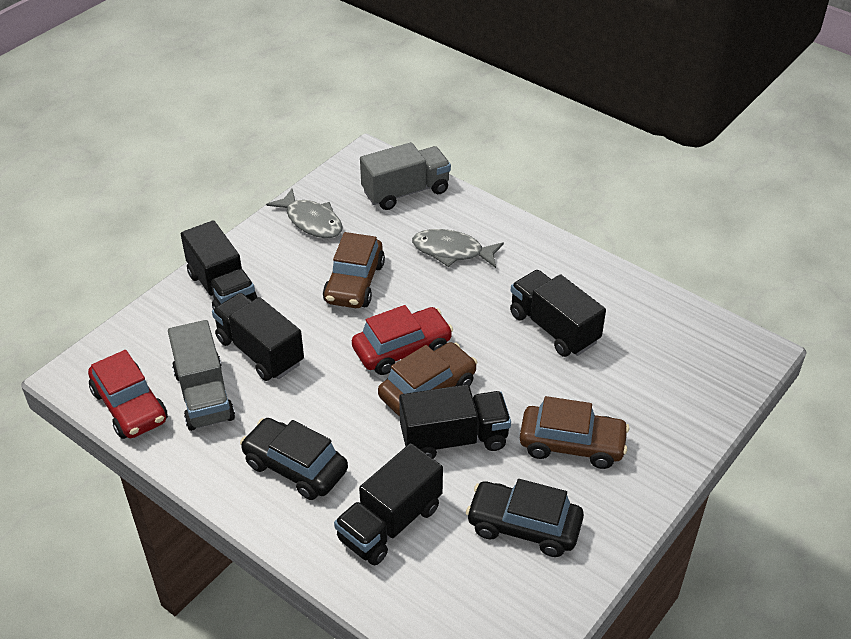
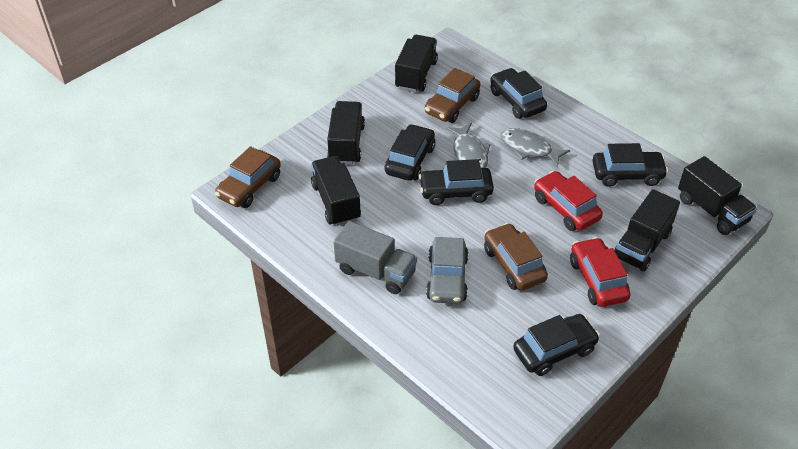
black car: [240,418,348,500] [466,479,584,557] = 2 -> [385,124,435,181] [419,159,494,205] [490,68,547,119] [513,314,600,376] [592,143,668,187] = 5
grey car: none = 0 -> [426,237,469,304] = 1
grey truck: [168,320,235,431] [360,142,451,210] = 2 -> [334,221,417,294] = 1

